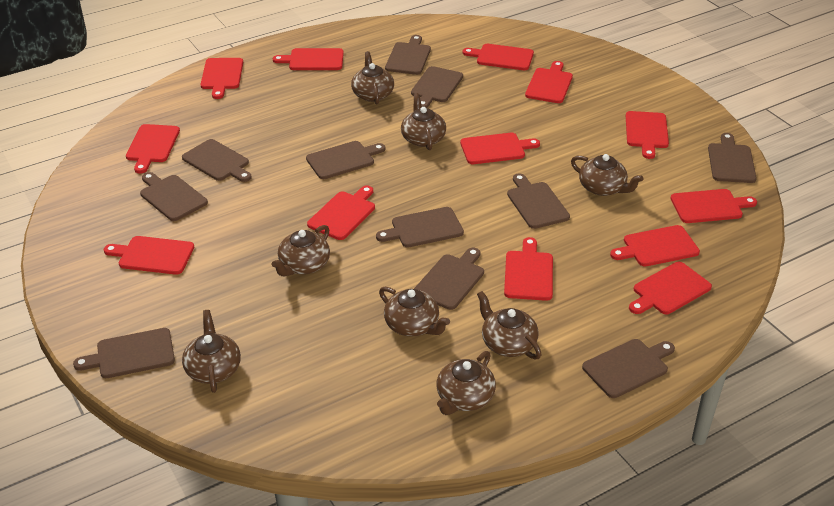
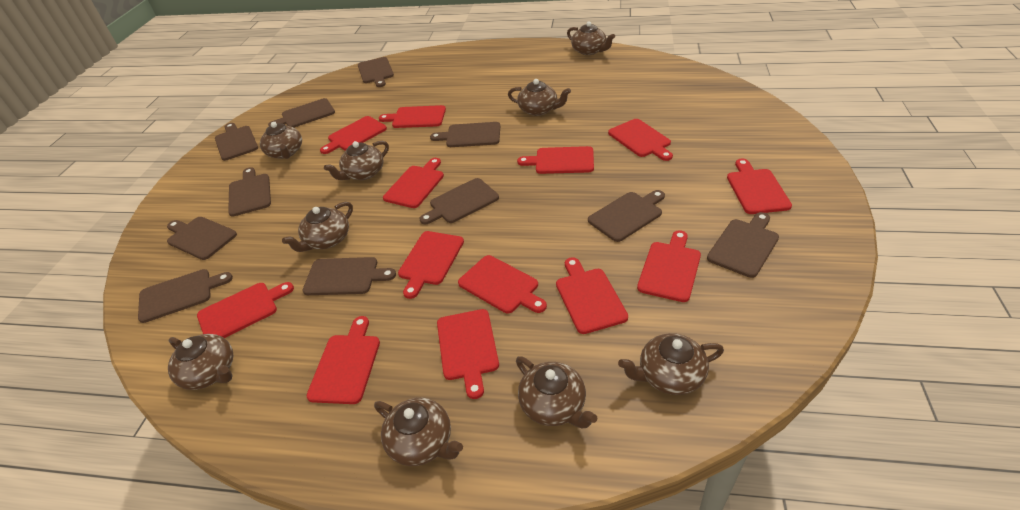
brown teapot: [182,310,241,393] [272,225,330,276] [351,51,394,104] [379,287,450,337] [401,93,446,150] [437,351,496,415] [477,291,542,359] [571,154,644,196] = 8 -> [168,334,233,390] [260,122,302,159] [282,202,353,252] [324,141,389,180] [374,398,463,466] [508,79,571,116] [516,356,597,428] [567,21,615,55] [618,333,724,395] = 9

